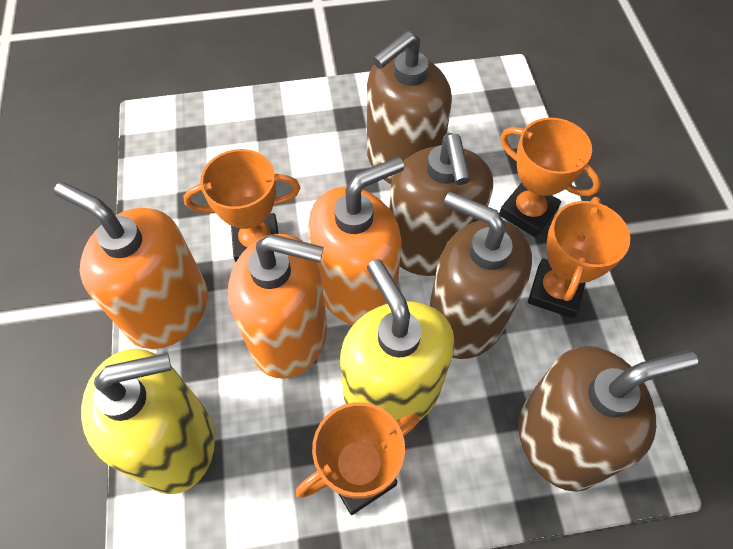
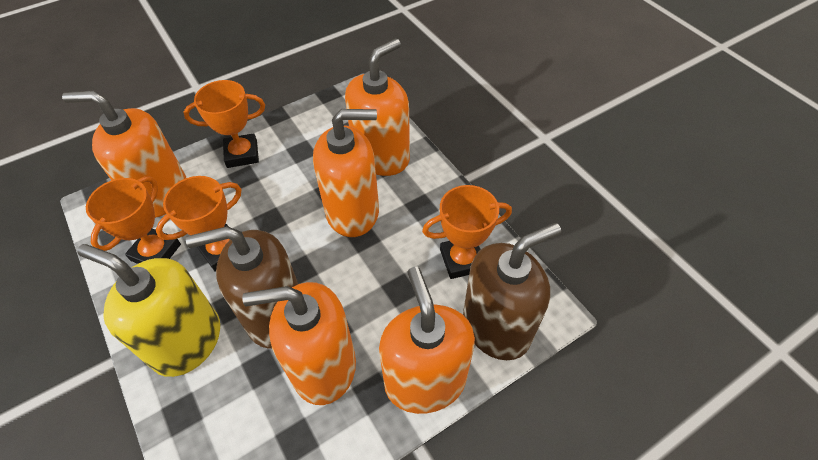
brown soap dispenser: [367,31,452,184] [389,133,493,276] [429,192,532,359] [518,346,698,492] = 4 -> [186,226,298,349] [463,223,561,360] = 2
orange soap dispenser: [54,182,208,349] [228,234,327,379] [308,157,404,325] = 3 -> [62,91,186,218] [242,282,356,405] [313,109,379,237] [345,39,410,176] [379,267,475,414] = 5
yellow soap dispenser: [81,349,215,494] [340,259,455,421] = 2 -> [77,244,220,377] = 1

